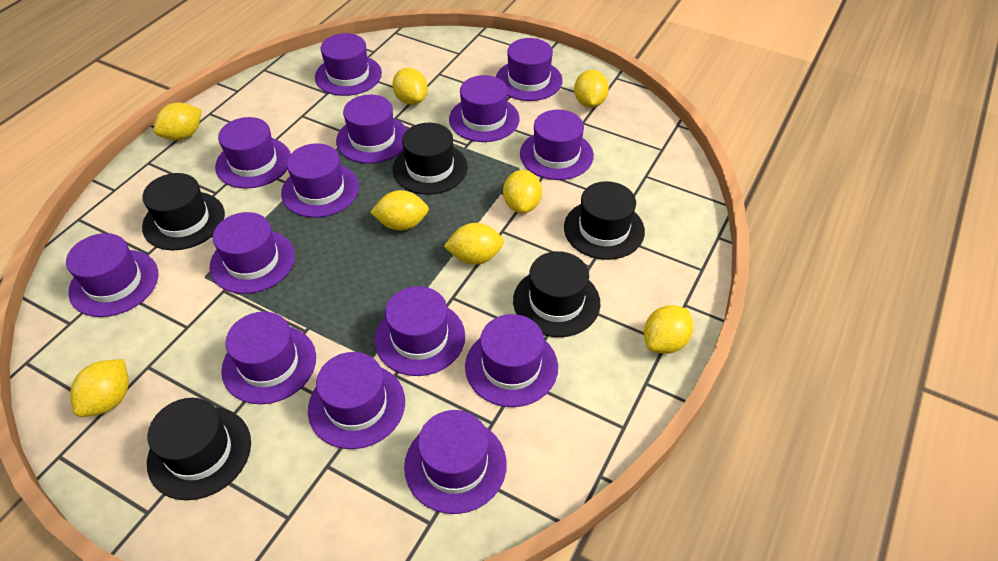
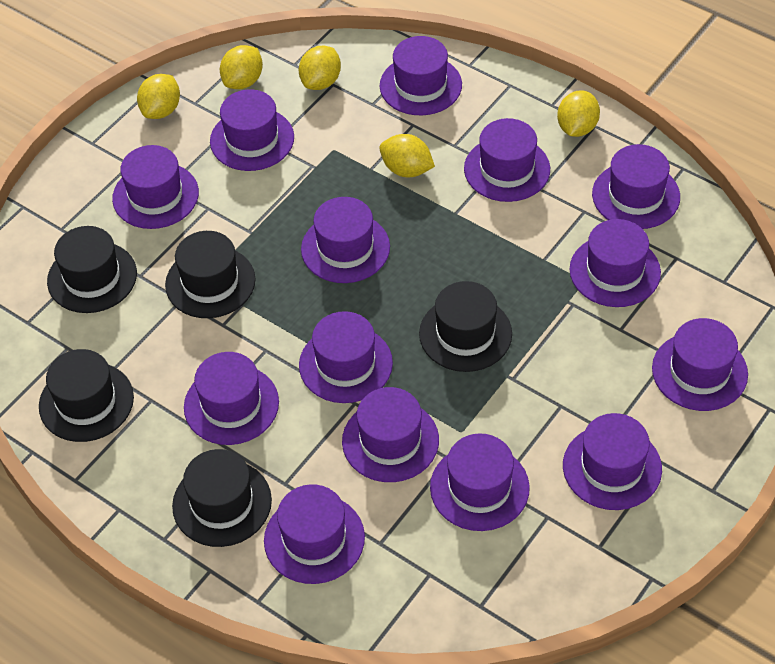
yellow lemon: [70,359,129,417] [154,103,202,141] [370,190,429,231] [392,68,428,105] [444,223,504,265] [503,170,542,213] [574,70,609,108] [644,305,693,354] = 8 -> [137,74,180,119] [220,45,263,89] [299,46,341,90] [379,134,435,177] [557,90,600,137] = 5

